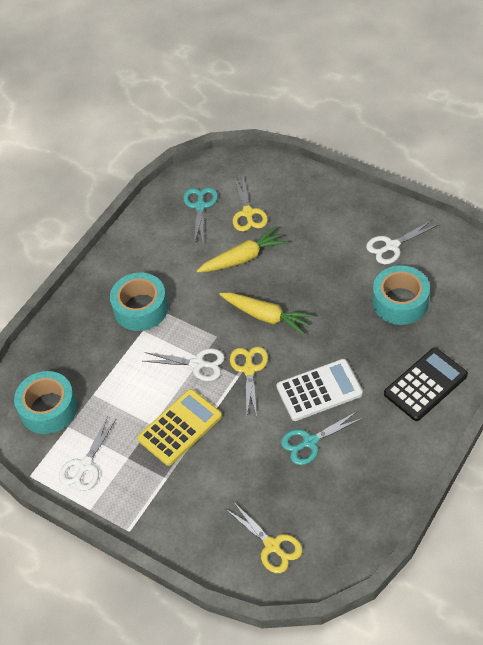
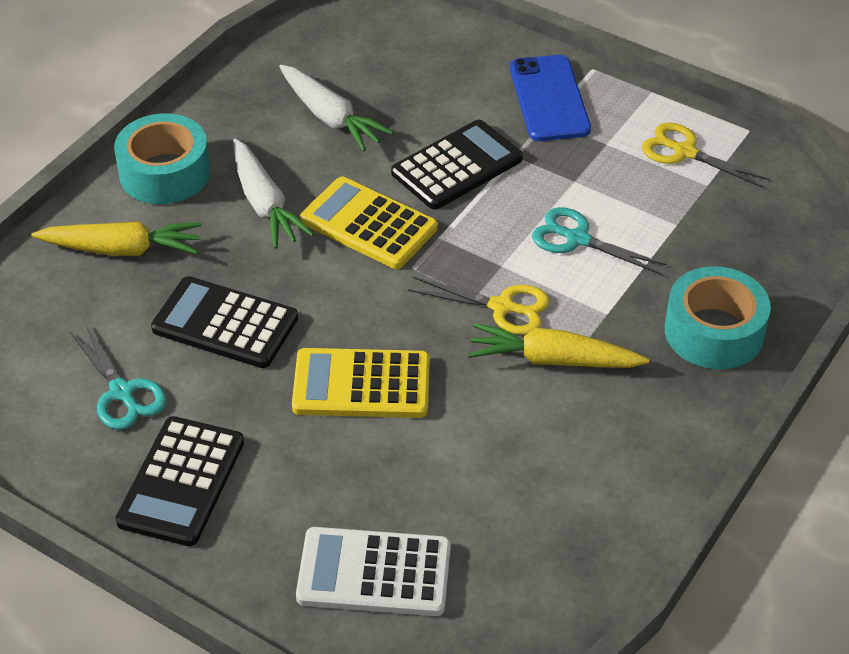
black calculator: [384,348,468,421] = 1 -> [115,416,244,546] [151,276,298,368] [391,120,523,210] = 3
blue phone: none = 0 -> [510,55,591,141] = 1
turquoise tape: [14,371,77,434] [110,273,168,331] [373,265,430,325] = 3 -> [114,113,211,204] [665,266,771,369] = 2
white carrot: none = 0 -> [233,139,314,249] [279,65,394,151] = 2
white scissors: [59,416,117,491] [143,348,225,381] [366,220,439,264] = 3 -> none = 0
yellow calculator: [137,389,222,466] = 1 -> [292,348,430,418] [300,177,438,269] = 2
yellow scissors: [226,501,302,573] [230,347,268,416] [233,177,268,232] = 3 -> [408,277,550,335] [642,122,769,188] = 2

